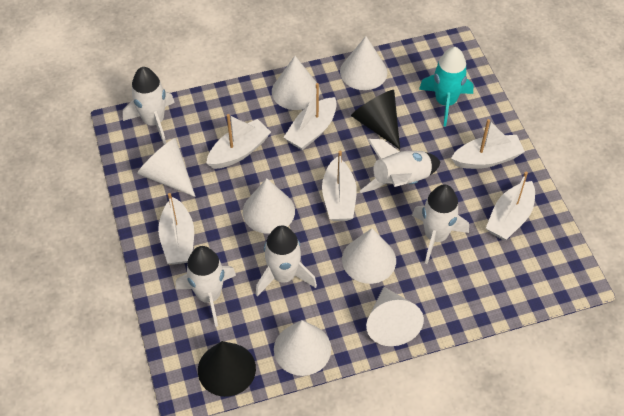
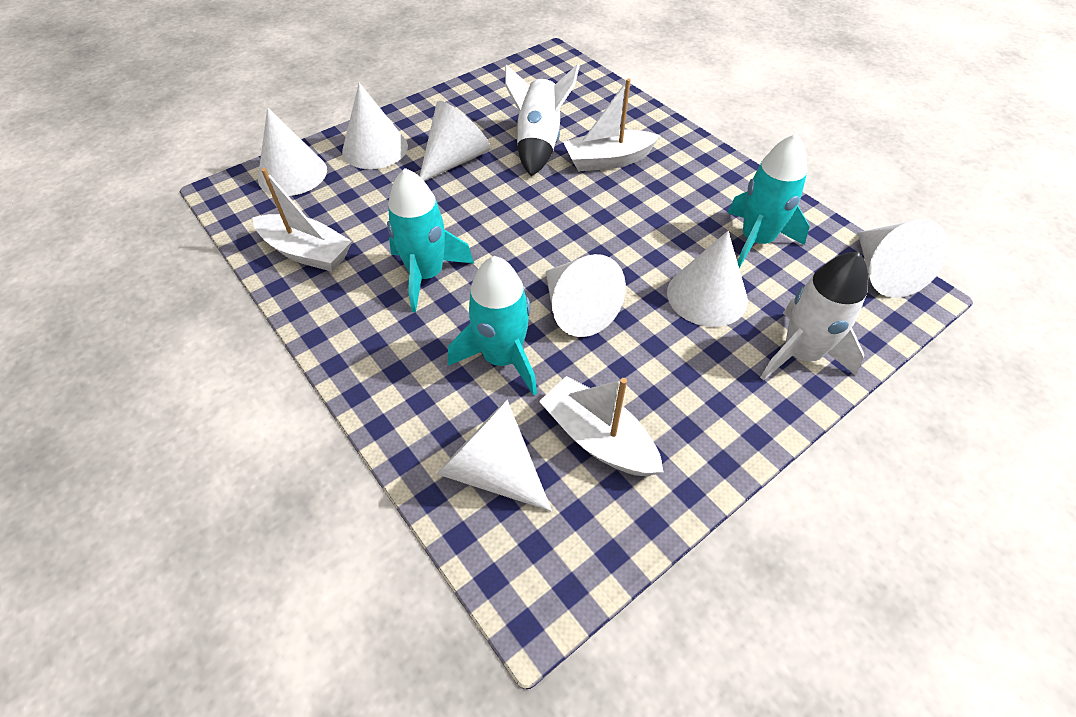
black cone: [198,341,256,397] [351,90,400,149] = 2 -> none = 0
turquoise rocket: [419,47,474,126] = 1 -> [387,168,474,312] [448,256,537,396] [728,133,809,268] = 3
white boat: [158,193,194,265] [206,114,271,169] [283,83,337,150] [322,151,357,221] [451,119,525,169] [486,172,535,240] = 6 -> [253,168,352,272] [539,376,663,476] [563,79,660,172] = 3
white rocket: [123,67,175,144] [176,246,236,327] [255,225,317,296] [360,139,440,193] [412,184,469,264] = 5 -> [505,64,580,176] [760,251,868,381] = 2

